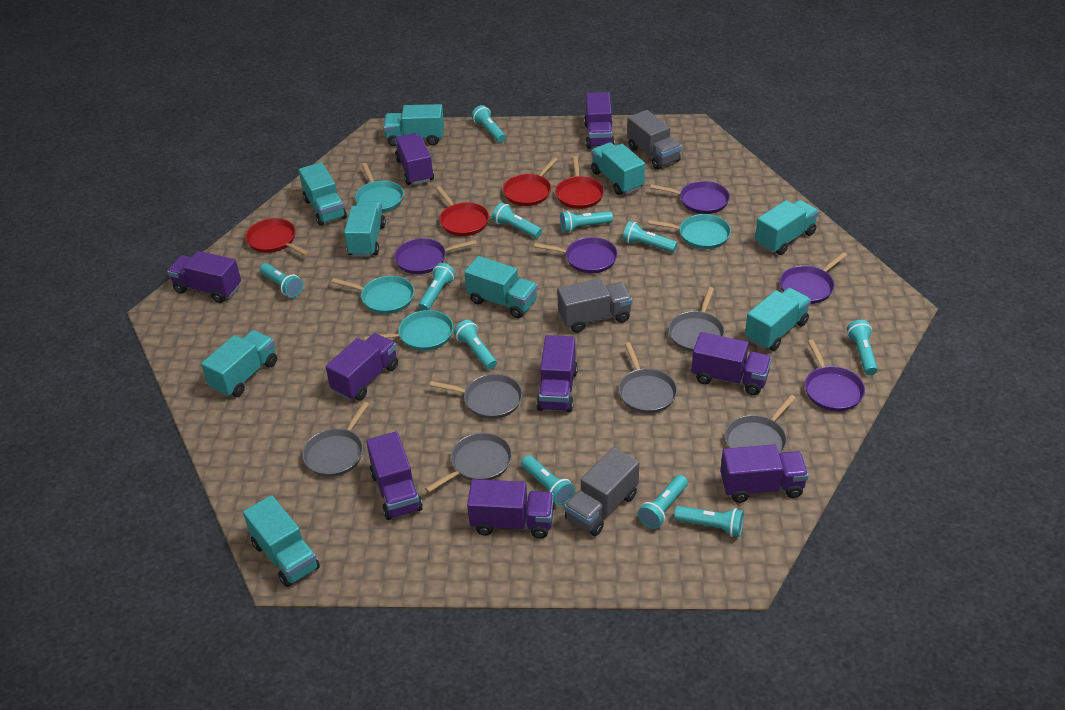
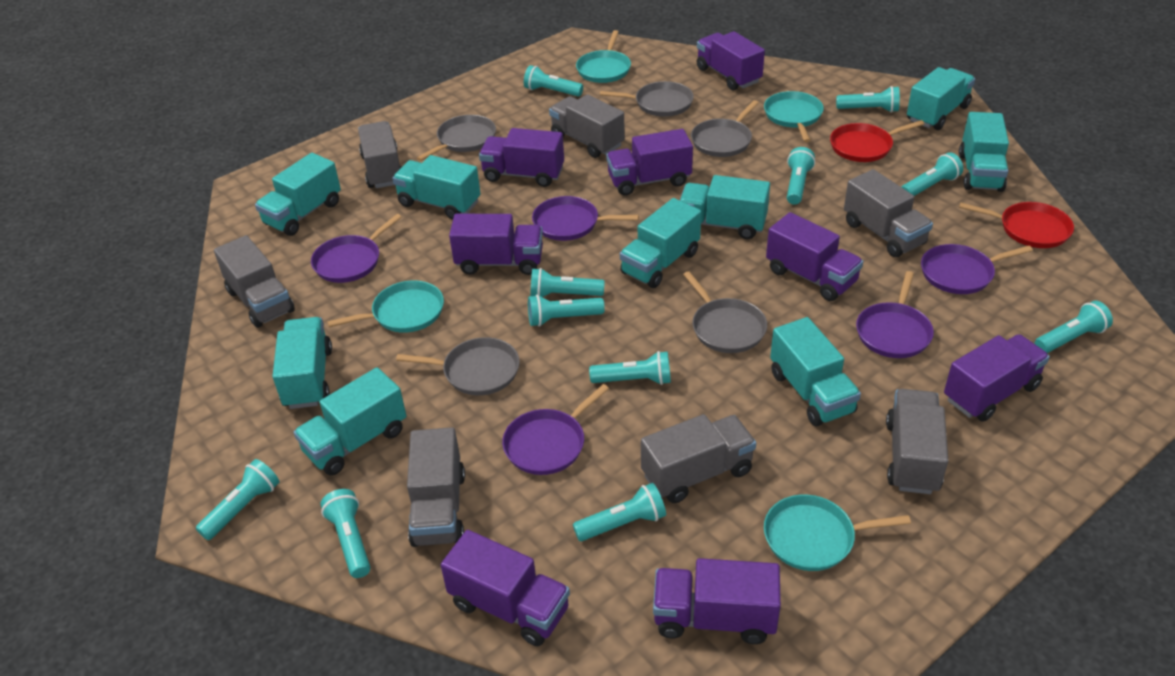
grey pan: [302,402,369,477] [425,433,512,492] [429,374,522,419] [618,342,677,413] [668,287,725,352] [725,395,796,453] = 6 -> [396,337,520,395] [417,115,496,161] [600,81,694,117] [683,271,767,353] [691,100,759,157] = 5
grey truck: [557,278,632,333] [564,447,639,536] [627,110,681,170] = 3 -> [214,235,295,328] [358,121,401,188] [407,427,465,547] [549,94,625,158] [641,414,756,503] [844,169,933,257] [886,389,948,494] = 7
purple truck: [167,251,241,303] [326,333,398,401] [366,432,423,520] [395,133,434,185] [467,479,554,539] [537,335,578,412] [584,92,615,149] [691,332,772,395] [720,444,809,503] = 9 -> [441,530,570,646] [449,214,543,275] [479,128,564,187] [606,129,693,196] [653,558,781,644] [697,31,765,90] [766,212,863,301] [944,334,1050,422] = 8
red pan: [245,218,309,256] [436,186,489,236] [503,157,558,206] [555,156,604,209] = 4 -> [830,120,924,162] [959,202,1074,248] = 2

